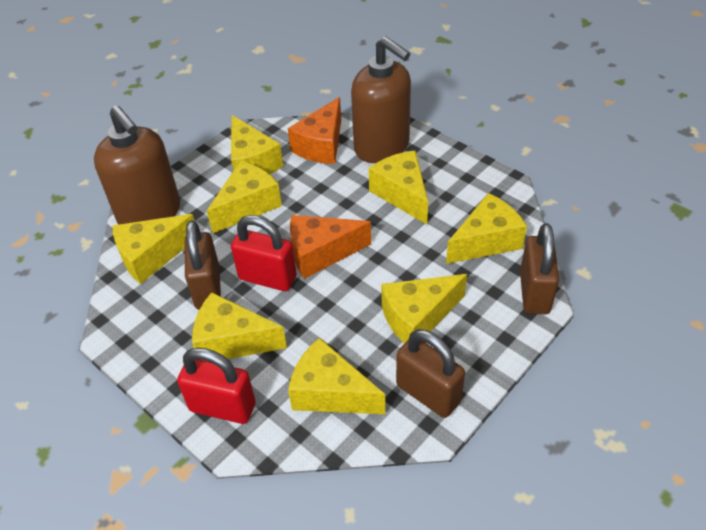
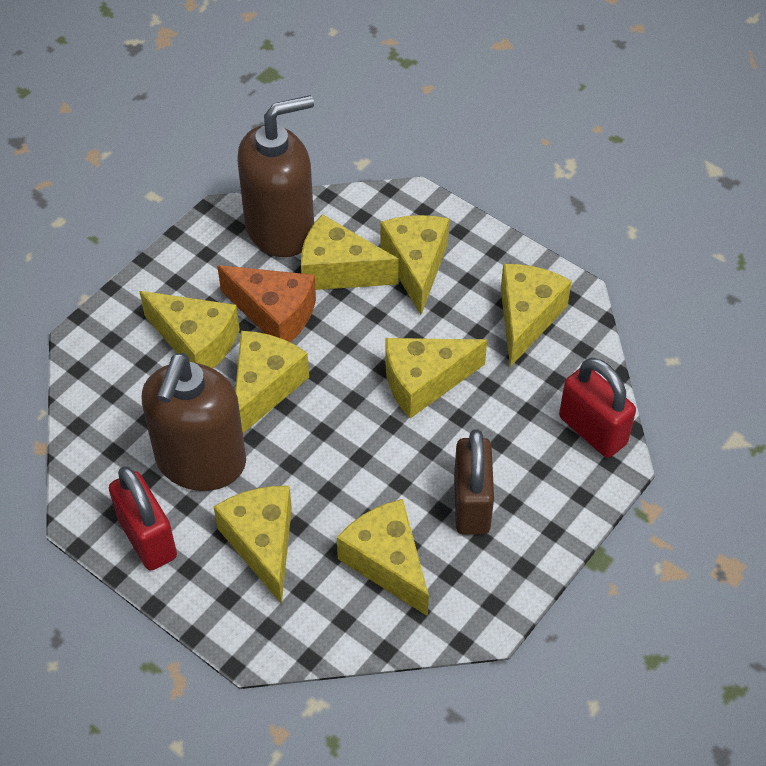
brown padlock: [185,220,221,309] [396,329,465,418] [520,223,559,314] = 3 -> [454,429,494,535] = 1
orange cheese: [288,97,341,164] [290,215,371,279] = 2 -> [217,265,316,342] = 1

